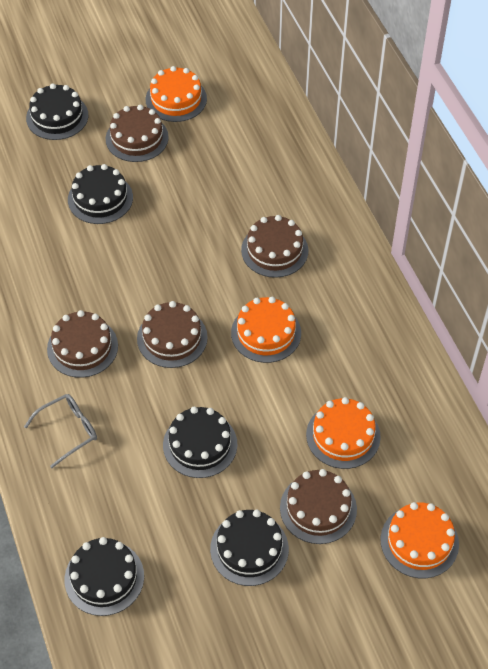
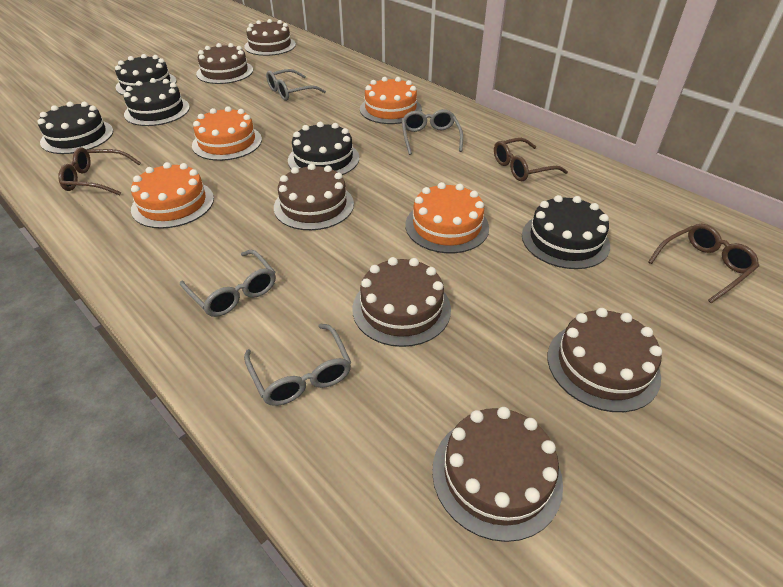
brown cake: [47,310,118,378] [106,105,169,162] [137,301,208,368] [241,215,308,278] [280,469,357,544] = 5 -> [196,43,253,84] [244,19,296,56] [274,163,354,230] [352,257,451,347] [432,407,563,542] [547,308,662,412] = 6
brown glasses: none = 0 -> [58,147,141,195] [494,138,568,181] [648,224,759,303] = 3
grey glasses: [24,394,97,468] = 1 -> [180,249,276,317] [244,324,351,406] [266,69,326,101] [402,109,463,155] = 4

